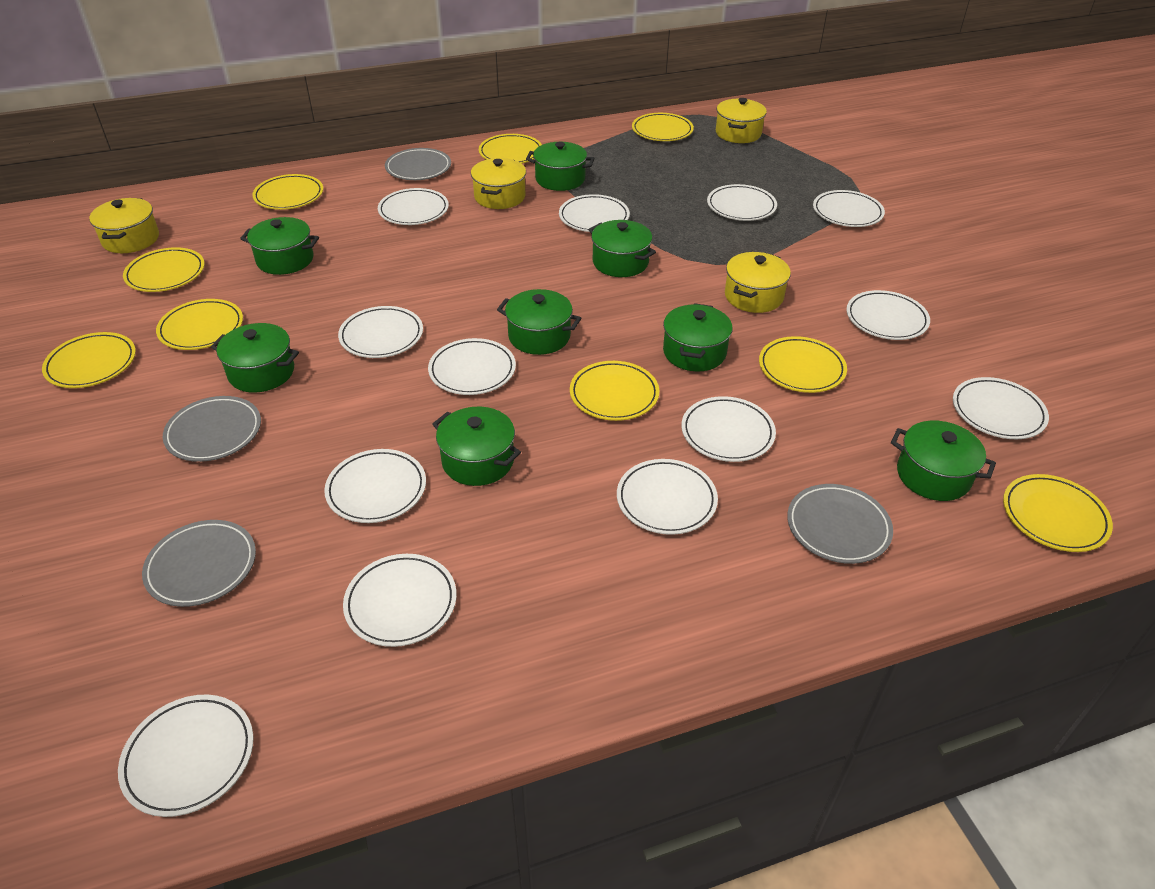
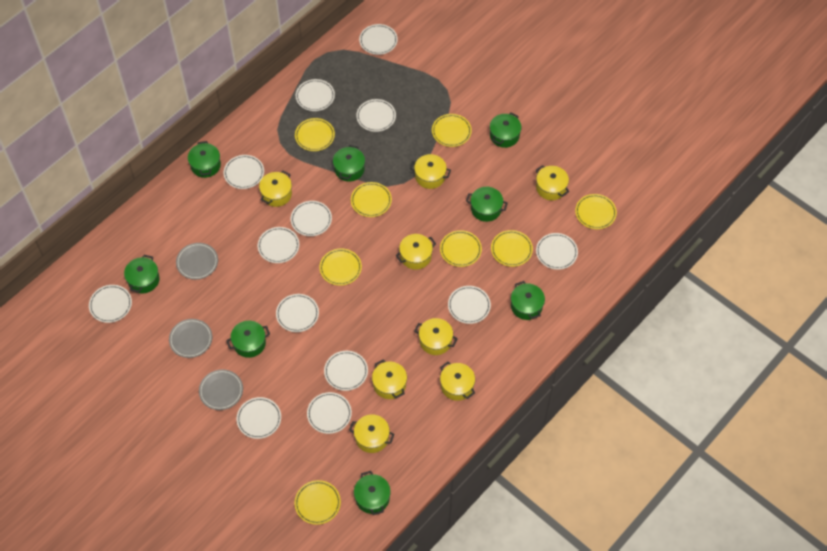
grey plate: [142,520,256,607] [163,396,261,462] [385,148,451,180] [787,484,893,564] = 4 -> [169,319,212,358] [176,243,218,280] [199,369,243,410] = 3
yellow plate: [42,332,136,388] [123,247,205,292] [156,299,243,350] [252,174,323,210] [479,134,542,164] [570,361,659,421] [632,113,694,141] [759,336,847,393] [1003,474,1113,552] = 9 -> [295,118,335,151] [295,480,341,525] [320,249,362,286] [351,182,392,217] [432,114,472,147] [440,230,482,267] [491,230,533,267] [575,194,617,229] = 8
yellow pot: [89,198,159,253] [471,158,526,209] [716,98,767,143] [725,252,791,313] = 4 -> [259,171,292,207] [349,414,395,453] [372,359,407,399] [396,234,436,270] [410,154,451,189] [414,318,458,355] [440,362,475,401] [535,165,569,200] = 8

